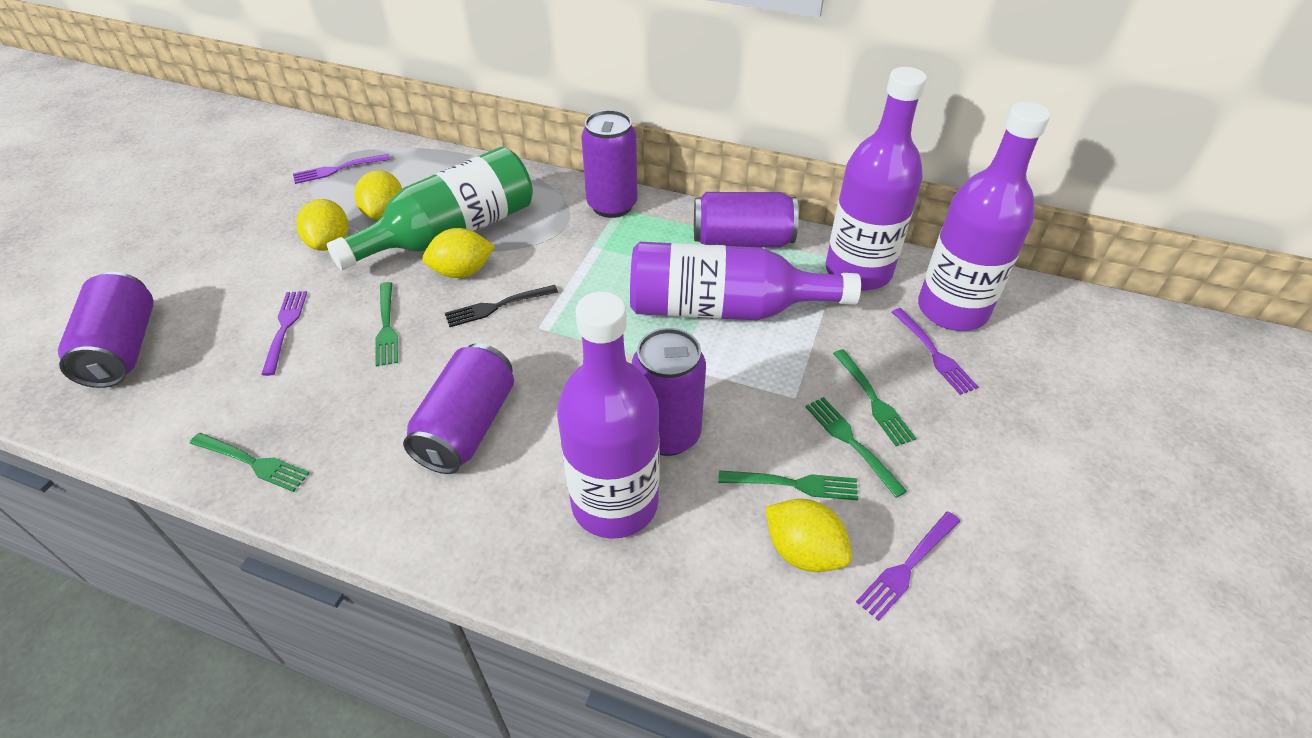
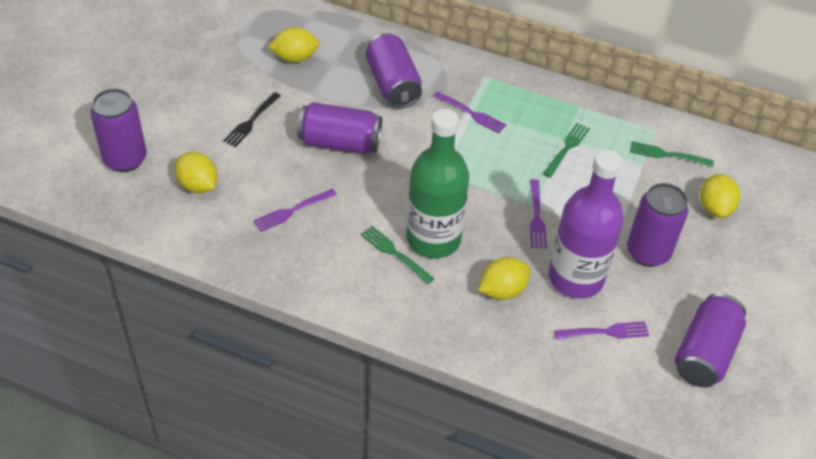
green fork: [190,433,310,492] [375,282,398,367] [718,470,858,500] [806,397,907,498] [833,349,916,446] = 5 -> [361,226,434,284] [543,123,590,178] [630,141,714,167] = 3
purple bottle: [557,292,660,539] [630,242,861,320] [826,67,927,290] [918,102,1051,331] = 4 -> [549,150,624,299] = 1

